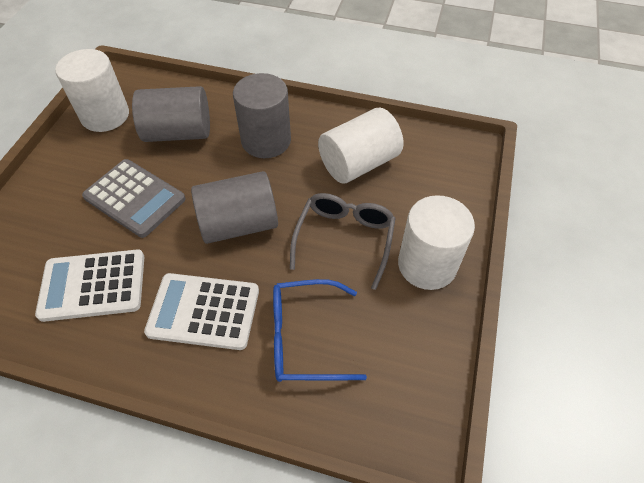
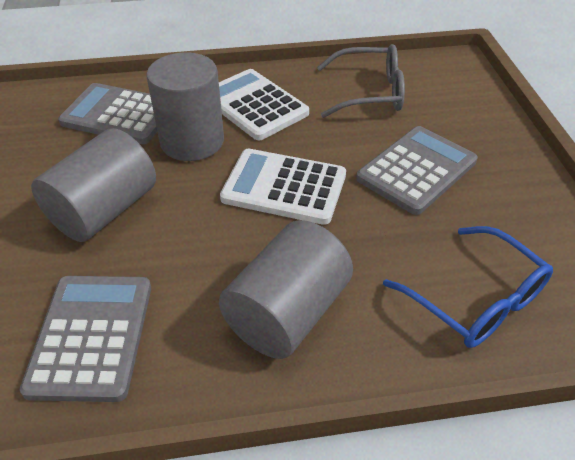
grey calculator: [82,159,186,238] = 1 -> [20,276,151,402] [58,83,157,144] [356,126,478,215] = 3
white cylinder: [55,49,129,132] [318,108,403,184] [398,195,475,290] = 3 -> none = 0

